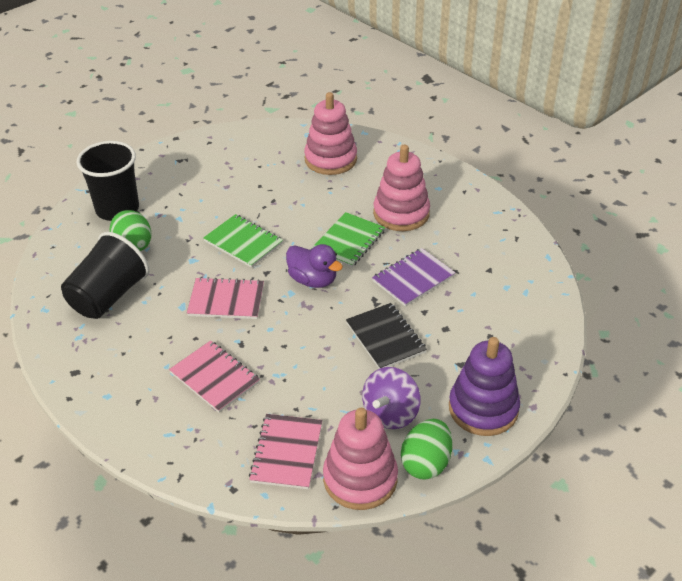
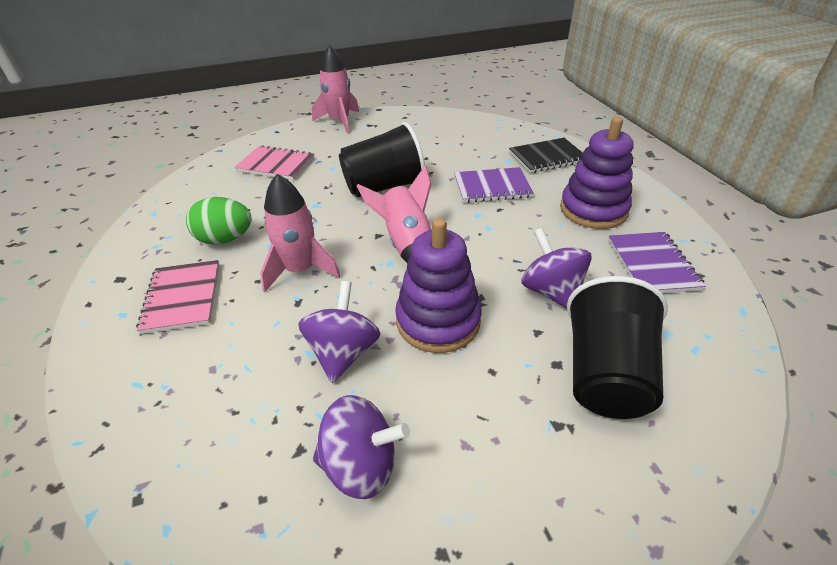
green egg: [110,210,151,251] [401,419,452,480] = 2 -> [186,197,252,245] = 1
green notebook: [203,214,283,268] [311,212,385,267] = 2 -> none = 0
pink notebook: [169,340,260,413] [187,277,264,319] [249,414,322,489] = 3 -> [136,260,219,334] [235,145,314,180] = 2
pink rocket: none = 0 -> [260,174,341,292] [312,45,359,133] [357,165,431,263] = 3
pink stacking toy: [304,92,357,175] [323,408,398,510] [373,144,430,231] = 3 -> none = 0
purple duck: [286,244,343,288] = 1 -> none = 0
purple notebook: [372,248,456,307] = 1 -> [454,167,534,203] [608,232,706,293] = 2
purple spinning top: [362,367,420,429] = 1 -> [298,281,380,383] [313,395,410,499] [521,228,592,308] = 3
purple stacking toy: [449,337,520,436] = 1 -> [395,218,482,353] [560,117,633,229] = 2

